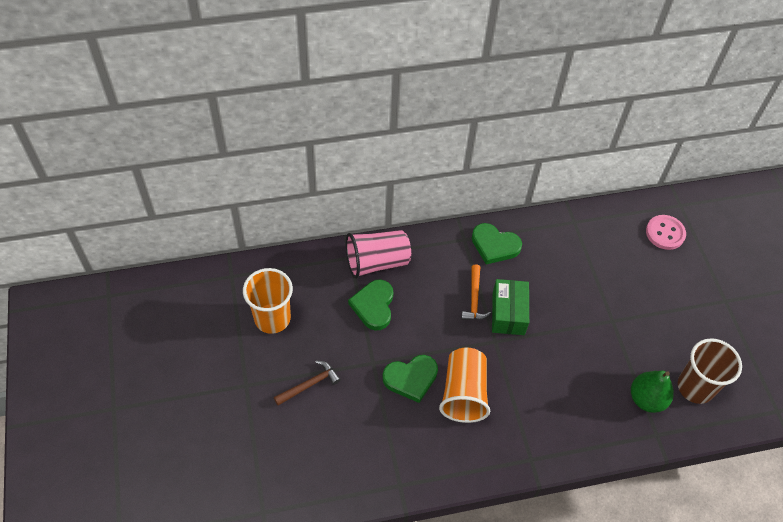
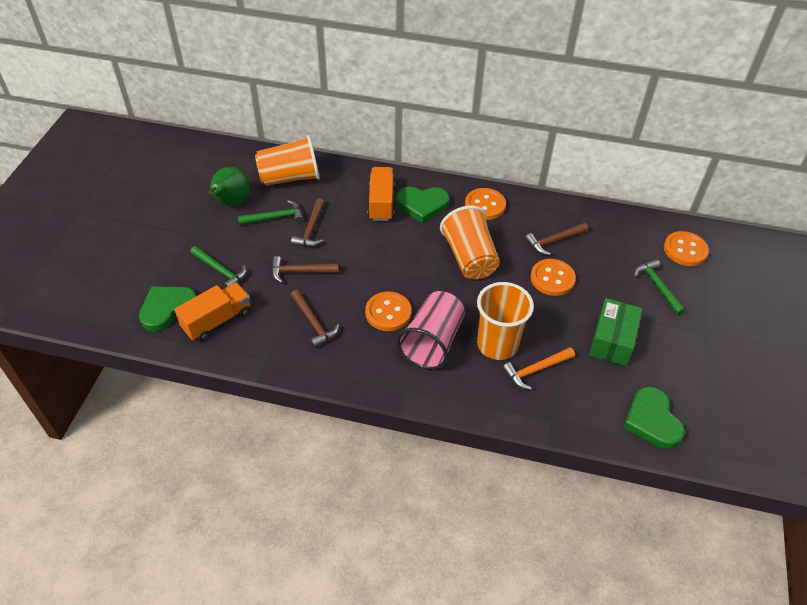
brown cup: [678,338,742,404] = 1 -> none = 0
brown hammer: [274,361,341,406] = 1 -> [272,256,339,283] [290,290,339,348] [291,198,325,247] [525,223,588,255] = 4
green hammer: none = 0 -> [190,246,247,288] [238,200,304,225] [634,259,686,316] = 3
orange button: none = 0 -> [365,291,411,331] [465,188,506,220] [530,259,576,296] [664,231,709,266] = 4
orange cup: [243,268,293,334] [439,348,490,423] = 2 -> [255,135,320,186] [440,205,500,279] [477,282,534,360] = 3
orange truck: none = 0 -> [174,282,251,341] [368,167,395,221] = 2
pink button: [646,215,686,250] = 1 -> none = 0

